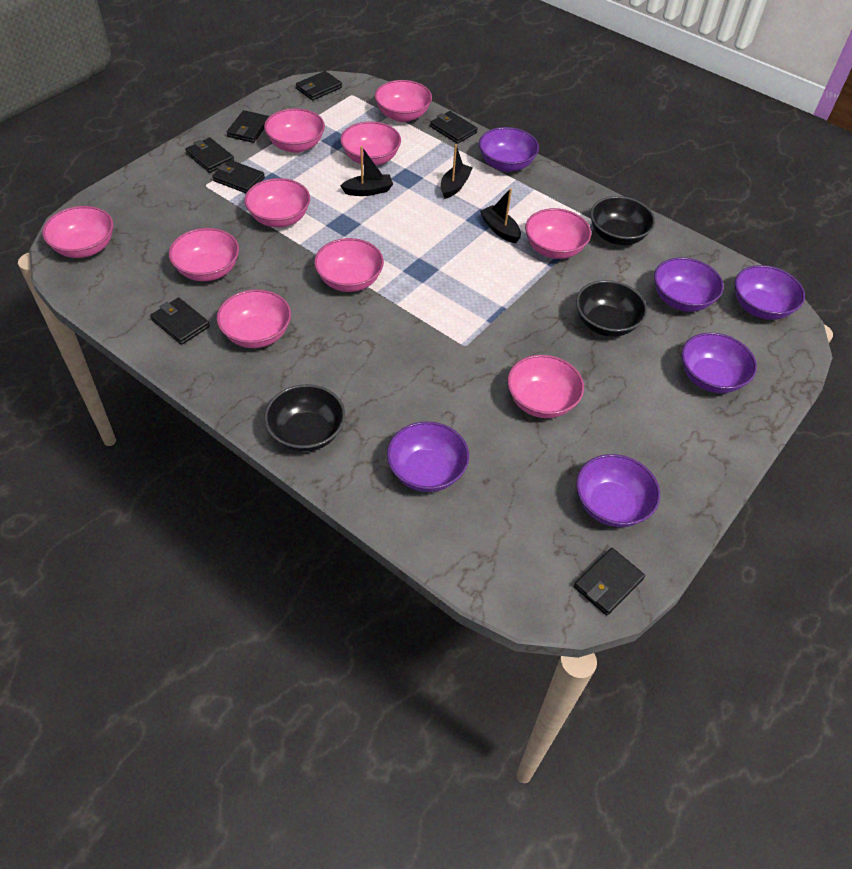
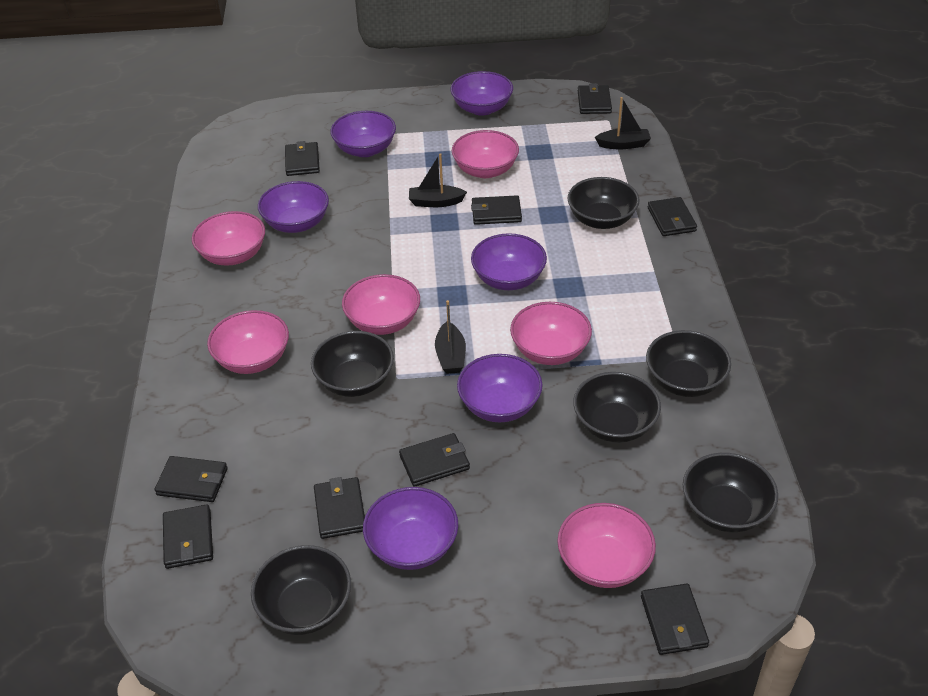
black bowl: [264,384,345,452] [576,280,647,337] [590,196,655,245] = 3 -> [251,545,351,635] [311,331,394,397] [567,177,639,229] [573,372,661,443] [646,330,731,397] [683,453,778,532] = 6
black wallet: [150,298,210,345] [185,137,234,173] [212,160,265,193] [227,110,269,143] [296,71,342,100] [430,111,478,144] [574,548,645,615] = 7 -> [155,456,228,502] [163,505,213,569] [285,141,320,176] [314,477,365,539] [399,433,470,487] [471,195,522,225] [578,83,612,114] [641,583,709,655] [648,197,697,236] = 9
pink bowl: [42,206,113,258] [169,228,239,281] [217,289,291,348] [244,178,310,227] [264,108,325,153] [314,238,384,292] [340,121,401,166] [375,80,432,122] [507,355,584,418] [525,208,591,259] = 10 -> [192,211,265,266] [207,310,289,374] [342,274,420,335] [452,130,519,178] [510,302,592,365] [557,503,656,588] = 6

